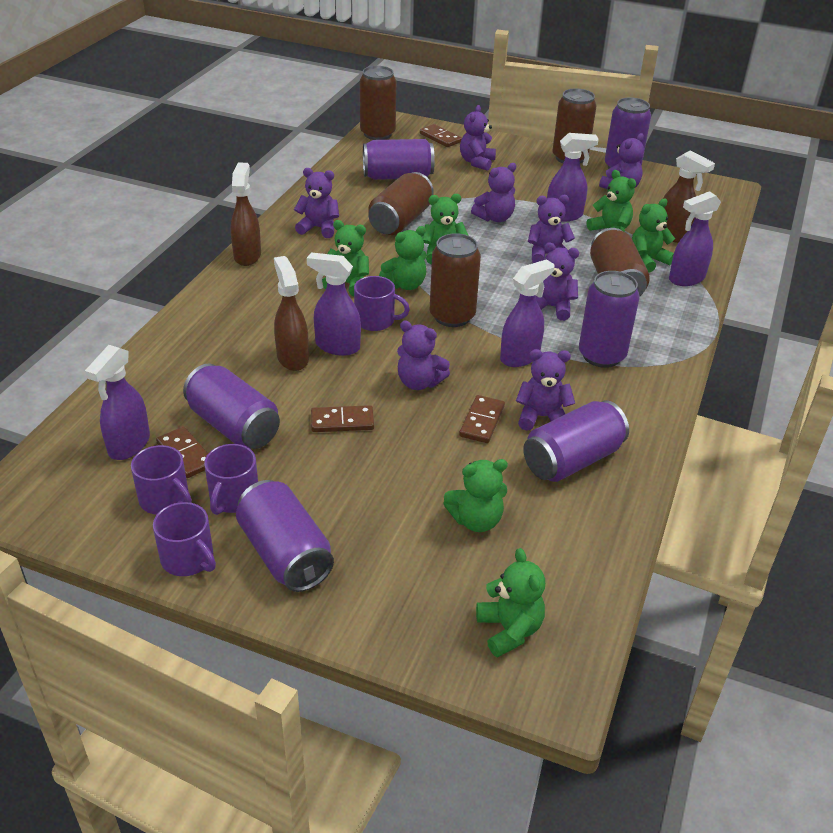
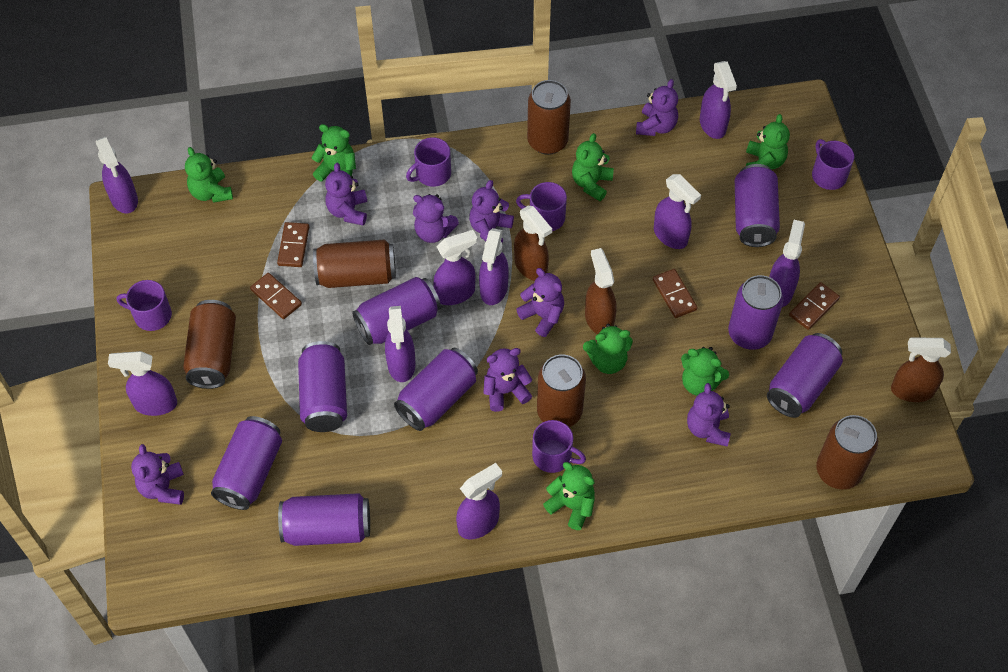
purple can: [183,364,280,449] [236,480,334,592] [363,139,435,180] [523,400,629,482] [579,271,640,368] [605,97,651,169] = 6 -> [211,416,282,510] [278,493,370,546] [298,341,347,432] [352,277,441,345] [394,348,478,431] [728,275,783,350] [735,164,780,247] [767,333,843,418] = 8
purple mug: [131,445,192,515] [153,502,216,576] [204,444,258,515] [354,276,410,331] = 4 -> [117,280,172,331] [406,137,451,187] [516,182,567,231] [532,420,586,473] [812,139,854,190] = 5
purple spray bottle: [85,345,150,460] [307,252,361,356] [500,259,555,367] [547,133,598,221] [669,191,721,286] = 5 -> [96,137,138,213] [108,351,177,416] [385,306,415,382] [433,230,477,305] [456,463,502,539] [479,228,509,305] [654,174,701,249] [700,61,737,139] [769,220,805,307] = 9

